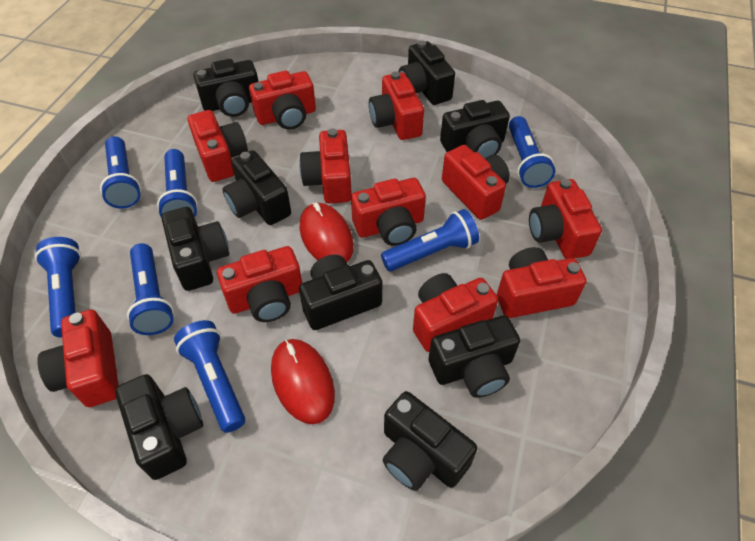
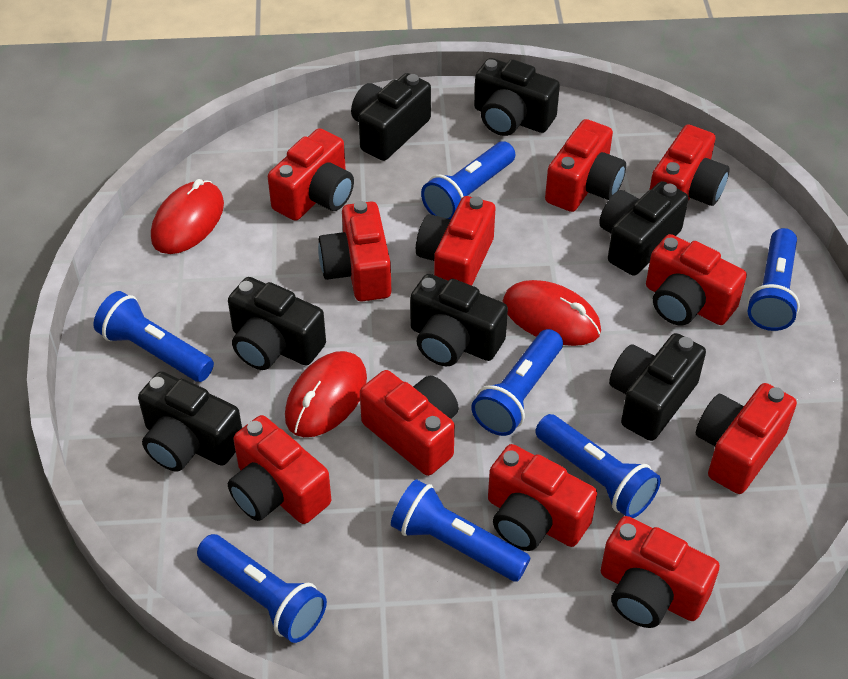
black camera: [115,374,203,480] [161,207,229,291] [193,59,259,117] [223,150,291,225] [299,255,382,330] [383,391,477,491] [399,40,455,105] [429,315,520,398] [440,100,510,158] = 9 -> [138,371,242,472] [228,277,326,370] [351,73,431,161] [410,274,508,366] [474,58,560,136] [599,181,688,276] [609,333,706,441] = 7
red mouse: [271,339,335,424] [300,203,354,263] = 2 -> [151,179,224,254] [285,351,367,437] [503,280,601,346] = 3

